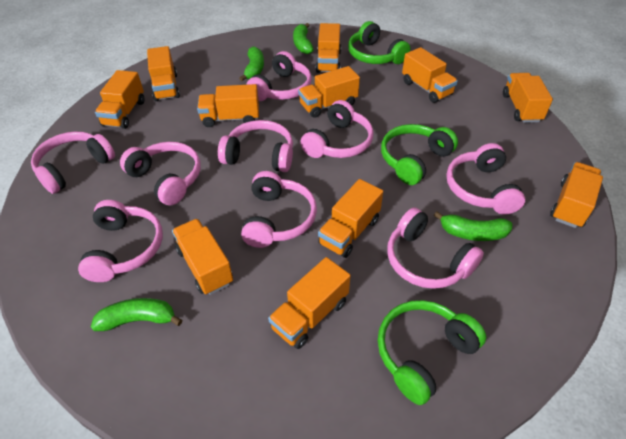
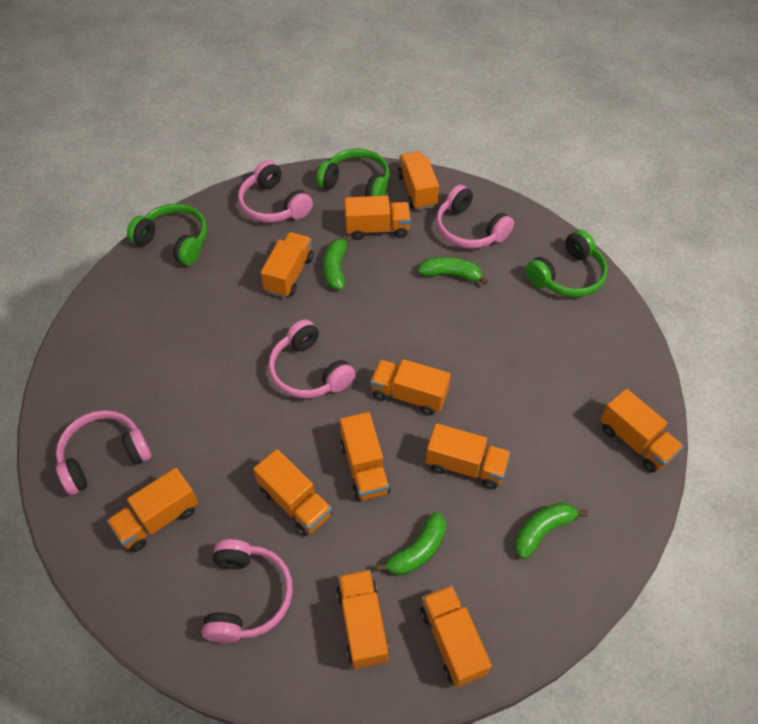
pink headphones: [31,131,115,194] [78,200,163,282] [120,142,201,205] [218,120,293,172] [241,171,317,248] [246,51,312,101] [300,100,373,158] [387,208,484,289] [446,143,525,215] = 9 -> [56,410,152,495] [201,539,293,643] [238,160,313,222] [268,319,355,398] [436,185,514,249] = 5

